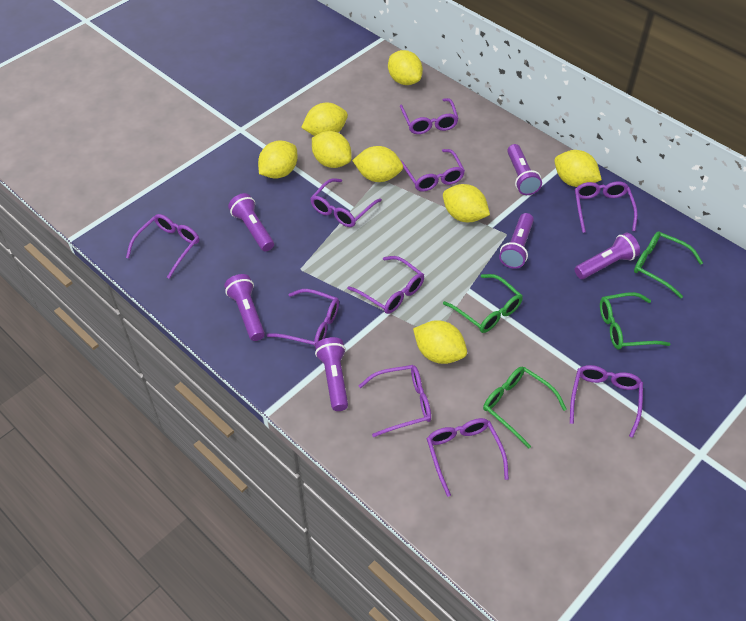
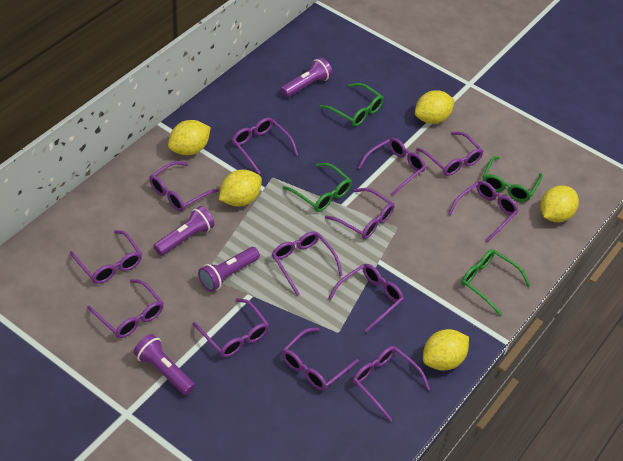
purple flashlight: [224,274,265,341] [228,193,274,251] [315,337,348,411] [499,213,534,269] [507,144,542,195] [575,233,640,279] = 6 -> [133,334,195,395] [154,206,215,256] [198,247,260,292] [280,57,333,98] = 4
purple glasses: [126,214,199,279] [267,289,339,346] [310,178,382,227] [347,256,424,314] [359,365,431,437] [400,98,459,134] [401,149,465,192] [427,418,509,497] [570,365,643,438] [575,181,638,233] = 10 -> [70,230,142,284] [87,279,164,338] [149,161,219,211] [192,298,269,357] [232,118,298,174] [272,231,343,296] [282,328,359,390] [325,188,394,239] [328,264,404,333] [353,346,430,422] [358,138,426,196] [416,132,483,176] [448,181,519,242] = 13
yellow lemon: [258,140,298,179] [301,103,348,136] [312,131,352,168] [352,146,403,182] [388,50,423,85] [413,320,467,364] [443,184,490,222] [554,150,602,187] = 8 -> [168,120,211,155] [219,170,262,206] [415,90,455,124] [423,329,469,371] [541,185,579,222] = 5

